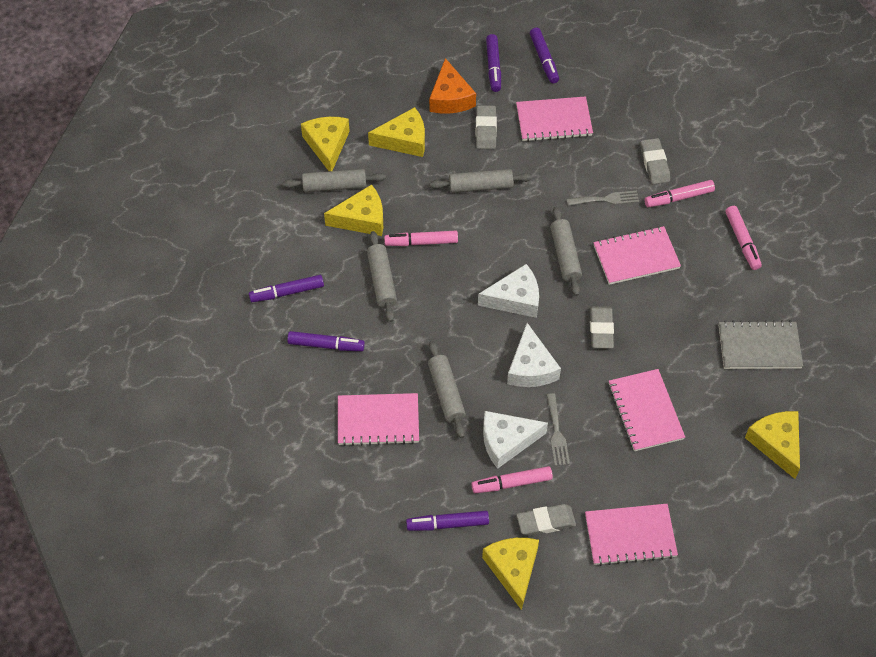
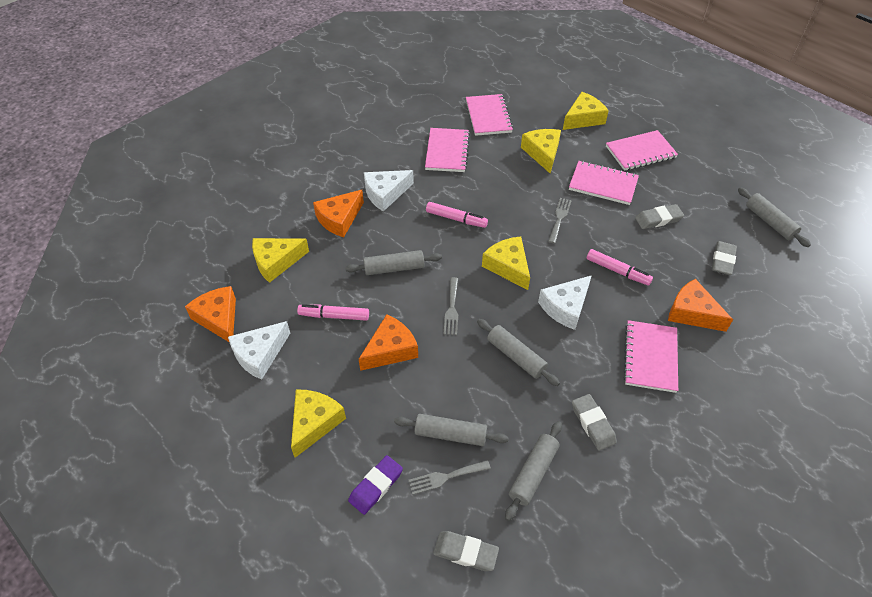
grey fork: [546,393,570,466] [566,191,639,206] = 2 -> [408,460,491,495] [444,277,458,335] [548,198,572,243] = 3
grey notebook: [719,320,803,369] = 1 -> none = 0
orange cheese: [429,58,476,114] = 1 -> [185,286,236,343] [313,190,364,237] [359,314,418,371] [668,279,733,332] = 4
pink marker: [384,231,458,246] [471,466,553,493] [645,180,715,207] [725,206,762,270] = 4 -> [297,304,369,321] [426,202,488,228] [587,249,653,285] = 3
purple eraser: none = 0 -> [348,455,403,515] = 1
purple marker: [249,275,324,302] [287,331,365,351] [406,511,489,531] [486,34,501,92] [530,28,559,83] = 5 -> none = 0

